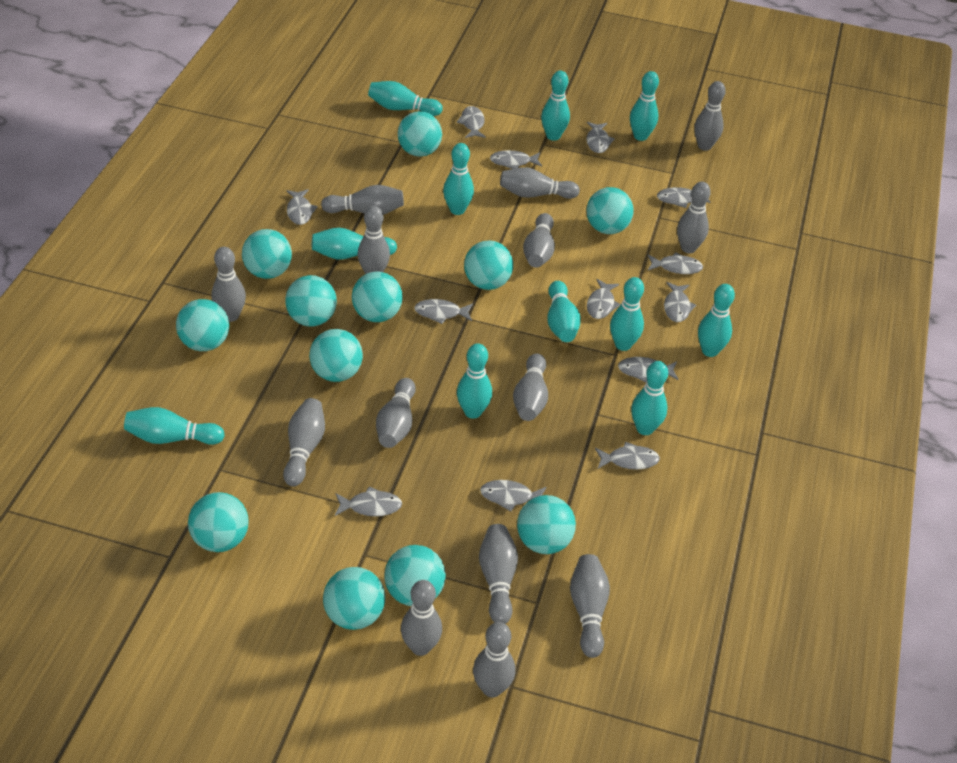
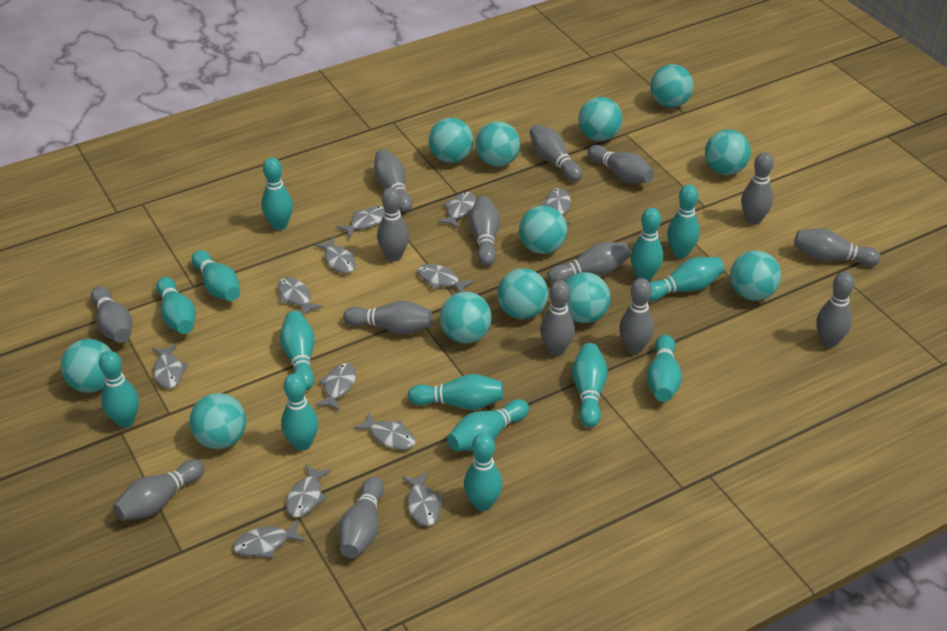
grey bowling pin: [212,247,246,322] [283,398,325,486] [321,185,404,215] [357,206,390,274] [376,378,416,448] [401,580,442,656] [473,622,515,697] [479,524,518,624] [500,167,580,199] [513,354,548,421] [523,213,555,268] [570,554,610,658] [677,182,711,253] [694,81,726,151] = 14 -> [91,286,132,343] [113,459,205,521] [338,476,384,558] [343,301,432,334] [374,149,412,213] [377,188,409,261] [469,196,500,266] [529,124,582,182] [540,280,575,356] [547,242,630,284] [588,145,654,183] [619,278,654,354] [741,152,774,225] [794,228,881,266] [816,272,855,348] = 15
grey fish: [287,189,318,225] [335,486,402,516] [414,299,473,324] [457,106,486,138] [480,480,546,512] [490,150,542,169] [586,122,615,153] [587,279,620,319] [595,442,660,470] [618,357,678,383] [648,252,703,274] [657,187,710,208] [664,282,696,322] = 13 -> [152,344,188,389] [233,519,305,558] [278,277,323,316] [286,464,331,518] [314,237,355,274] [315,363,356,411] [336,206,384,238] [354,412,416,450] [402,472,444,526] [417,264,474,292] [438,192,476,228] [540,188,571,224] = 12
turquoise bowling pin: [124,407,225,445] [312,228,397,260] [368,81,443,116] [443,143,474,215] [457,343,492,419] [541,71,570,141] [547,281,581,342] [610,277,644,351] [630,71,659,141] [631,361,668,435] [698,284,735,357] = 11 -> [99,351,139,428] [156,277,196,334] [192,250,240,301] [261,157,293,230] [280,311,315,391] [281,373,318,451] [408,374,503,410] [447,399,529,451] [464,433,502,511] [572,343,608,427] [630,208,663,281] [646,335,682,402] [648,257,724,301] [667,185,700,258] = 14

